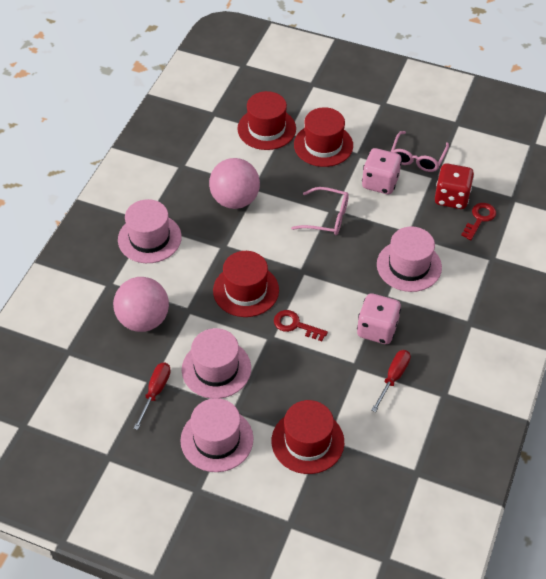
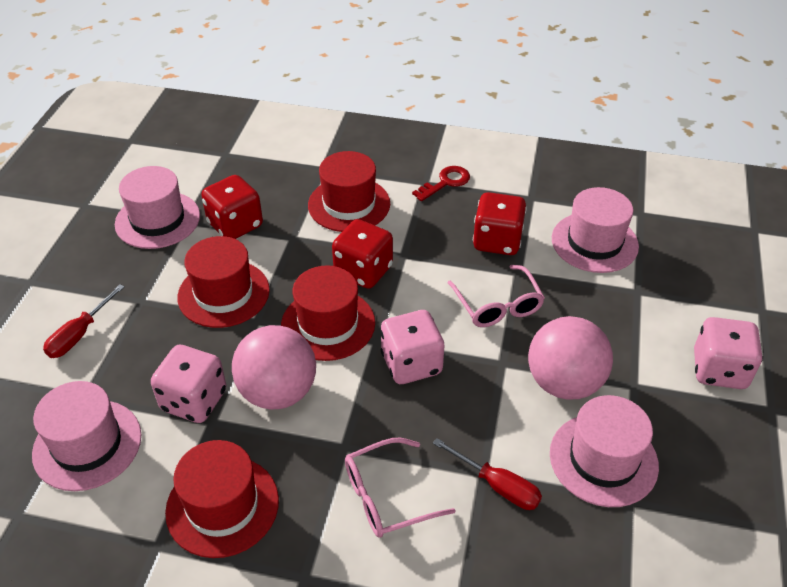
pink dice: [357,293,401,344] [362,148,402,194] = 2 -> [151,345,226,423] [380,310,444,384] [694,317,763,389] = 3
red dice: [435,163,474,209] = 1 -> [201,175,263,239] [332,219,393,289] [473,192,527,255] = 3
red key: [274,310,328,341] [461,203,496,240] = 2 -> [412,166,470,201] = 1

